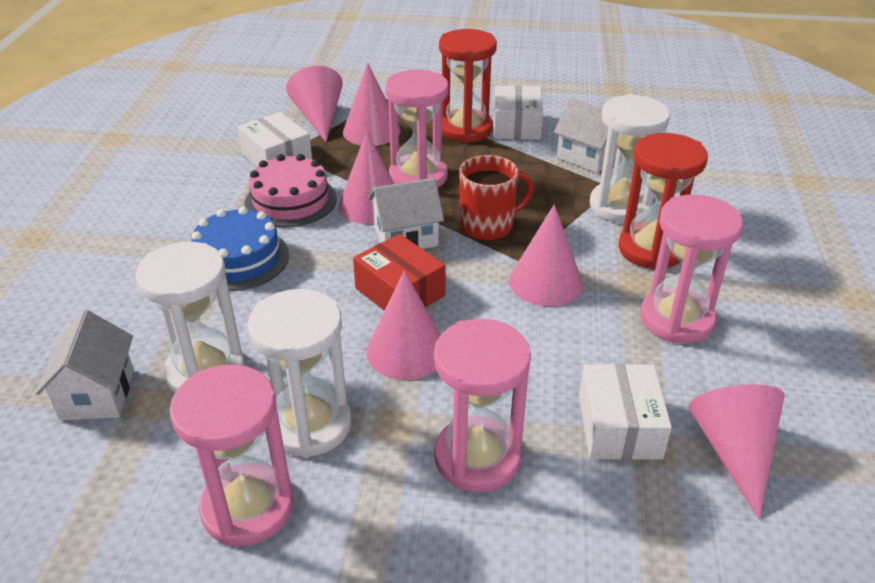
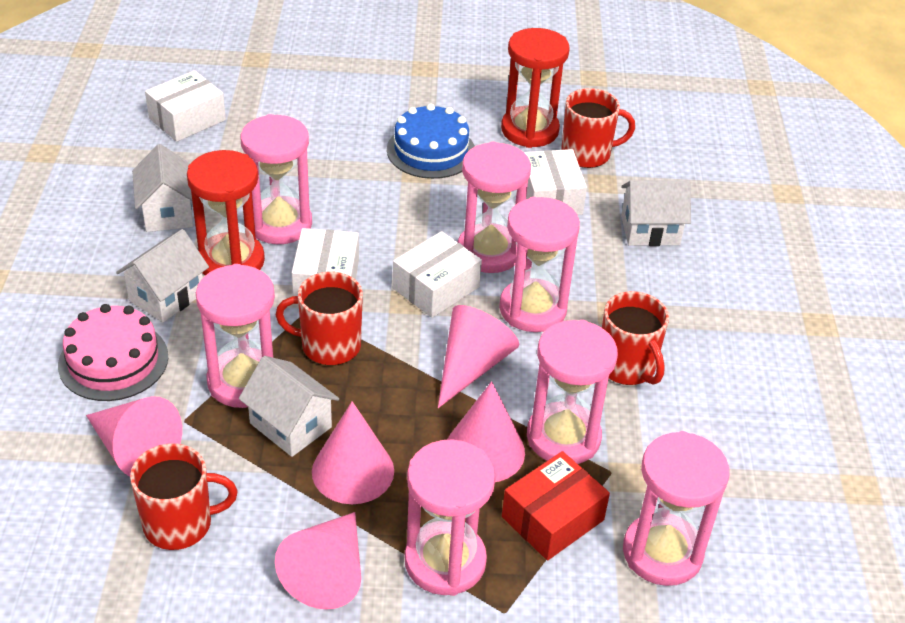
pink cone: [286,66,343,142] [338,131,394,224] [343,63,401,146] [366,271,441,380] [509,204,583,306] [689,384,785,520] = 6 -> [86,396,182,477] [275,512,361,610] [312,401,394,504] [438,305,519,408] [447,381,525,482] = 5
pink hourglass: [170,364,294,546] [385,70,449,188] [434,319,531,492] [640,194,743,343] = 4 -> [196,264,275,408] [241,114,312,244] [405,440,496,596] [458,142,531,273] [499,197,580,332] [527,320,618,464] [623,431,730,586] = 7
red mug: [459,155,534,241] = 1 -> [130,443,237,550] [276,272,363,365] [561,88,635,168] [602,291,669,385] = 4
white box: [238,112,312,167] [494,85,543,140] [579,364,672,460] = 3 -> [145,70,226,142] [292,228,359,296] [393,231,482,318] [524,149,587,215] = 4
white hourglass: [135,242,245,393] [248,289,351,458] [590,94,670,223] = 3 -> none = 0
white house: [36,310,134,420] [368,178,444,249] [554,98,617,173] = 3 -> [116,229,209,323] [132,144,193,232] [239,356,339,457] [621,180,691,246] = 4

